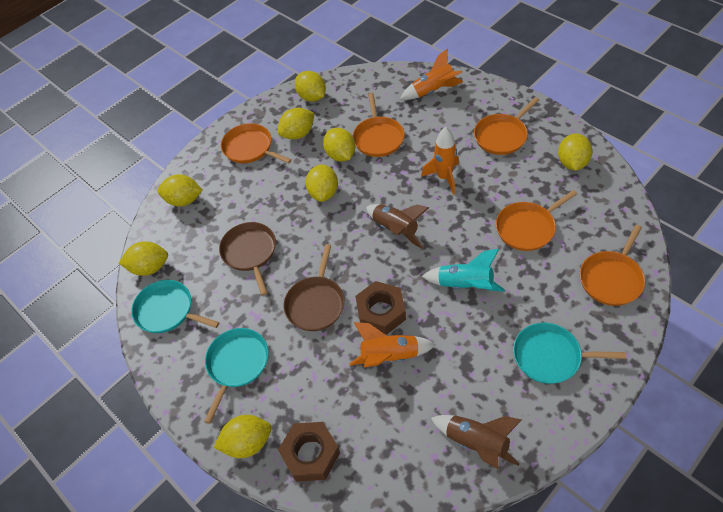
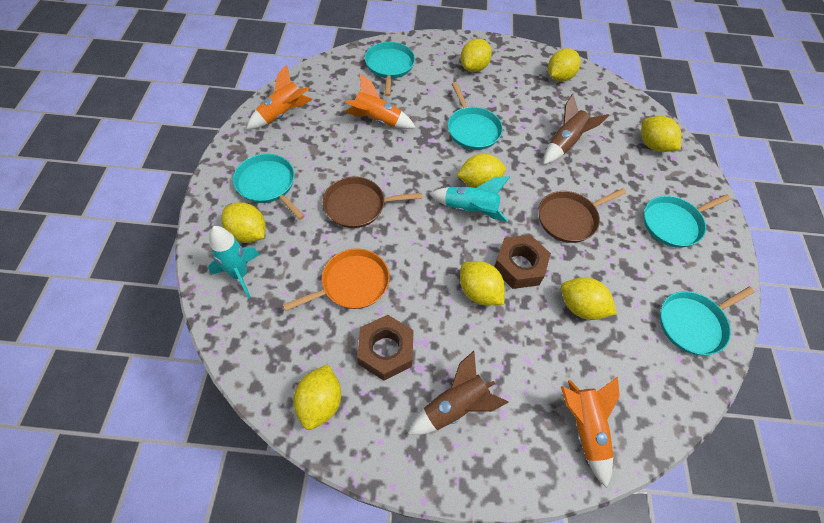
orange pan: [221,123,292,164] [353,93,405,157] [474,97,539,155] [496,190,577,251] [580,225,645,306] = 5 -> [283,248,390,311] = 1
turquoise pan: [131,280,219,333] [204,328,269,424] [513,323,626,384] = 3 -> [233,154,305,220] [365,42,415,96] [448,82,503,150] [643,194,731,248] [660,287,755,355] = 5
turquoise rocket: [422,249,505,292] = 1 -> [208,226,260,298] [429,176,510,222] = 2

